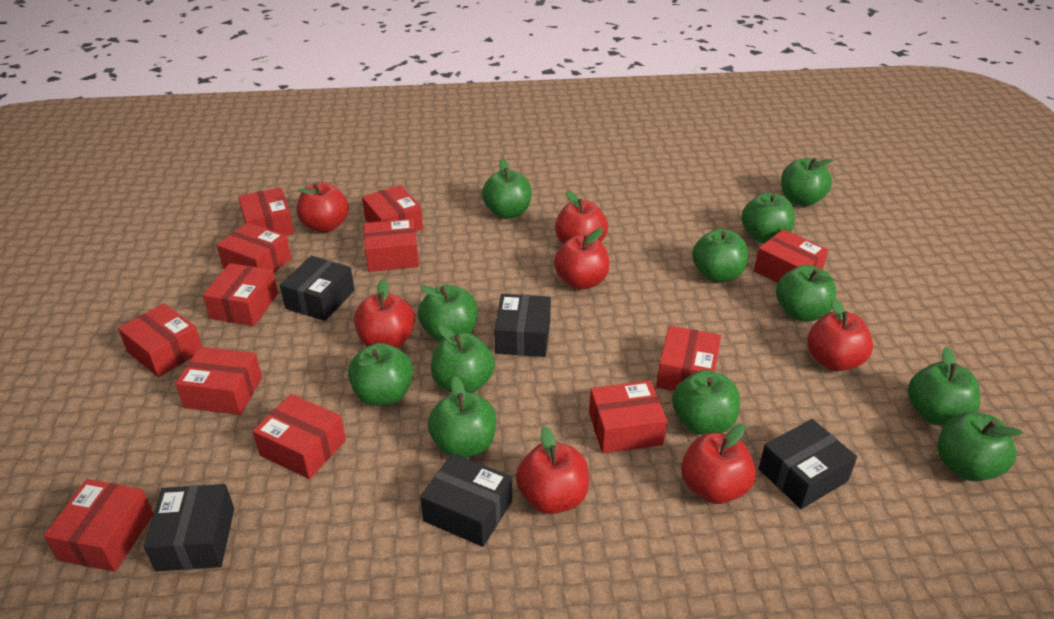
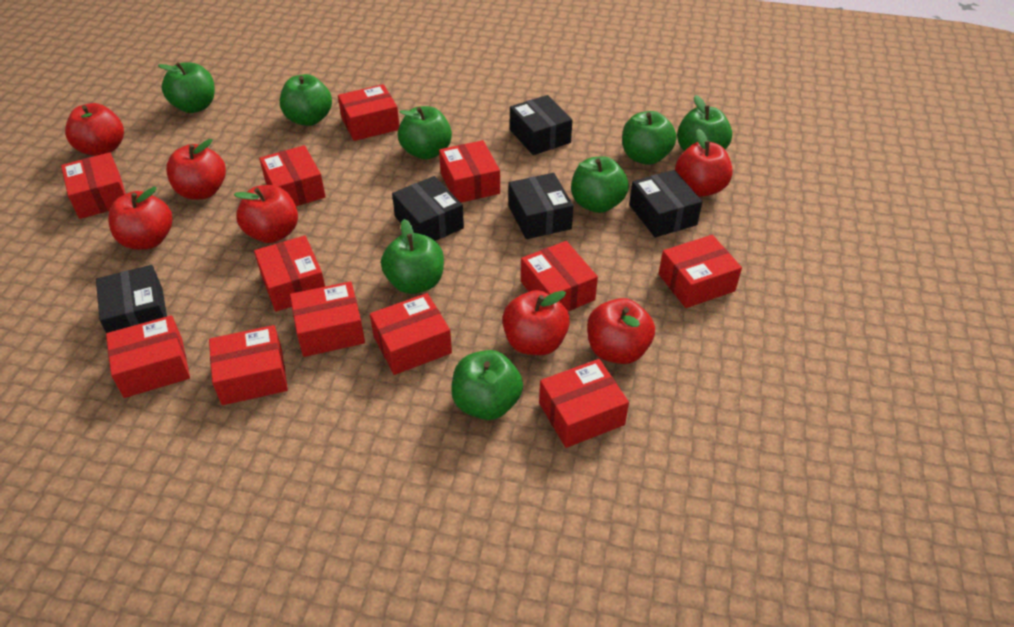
green apple: [348,343,414,406] [418,285,478,342] [428,376,496,458] [431,325,495,393] [482,159,532,219] [672,370,740,435] [692,229,748,282] [741,192,795,243] [776,265,836,321] [781,158,834,206] [908,347,980,426] [937,412,1023,481] = 12 -> [158,62,215,113] [280,74,332,126] [381,219,444,294] [398,106,452,160] [451,350,523,420] [571,157,629,213] [622,111,676,165] [677,95,732,151] = 8

